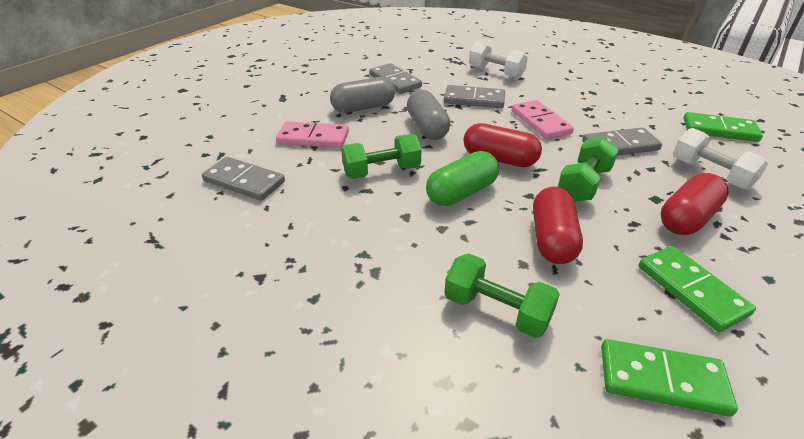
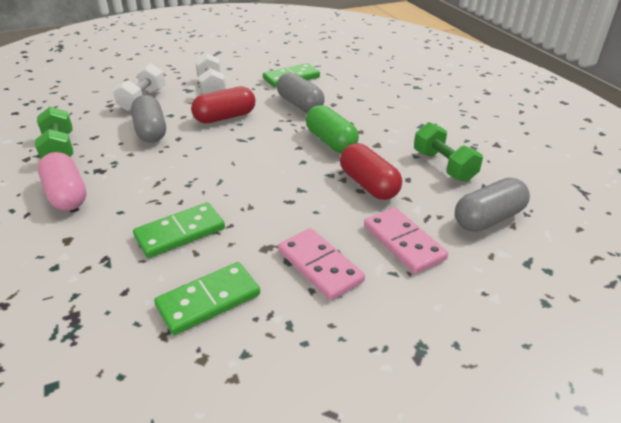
green dumbbell: [341,134,421,179] [444,253,560,338] [558,137,618,202] = 3 -> [35,107,73,160] [414,122,483,182] = 2
grey capsule: [330,77,395,113] [407,90,450,140] = 2 -> [131,95,166,143] [277,73,325,113] [455,178,530,232] = 3
grey domino: [202,157,285,201] [369,63,422,94] [444,85,505,108] [582,127,662,156] = 4 -> none = 0
pink capsule: none = 0 -> [38,152,87,211] = 1
red capsule: [463,123,542,167] [533,187,583,264] [660,173,729,235] = 3 -> [191,86,255,123] [340,143,402,200] = 2

